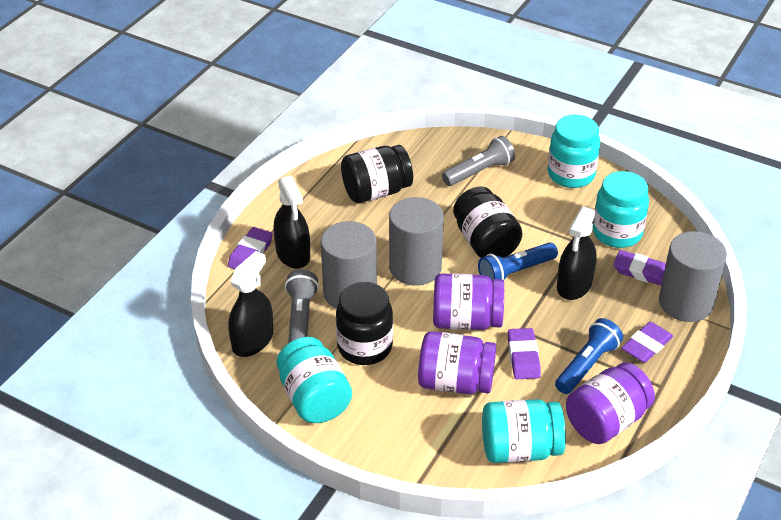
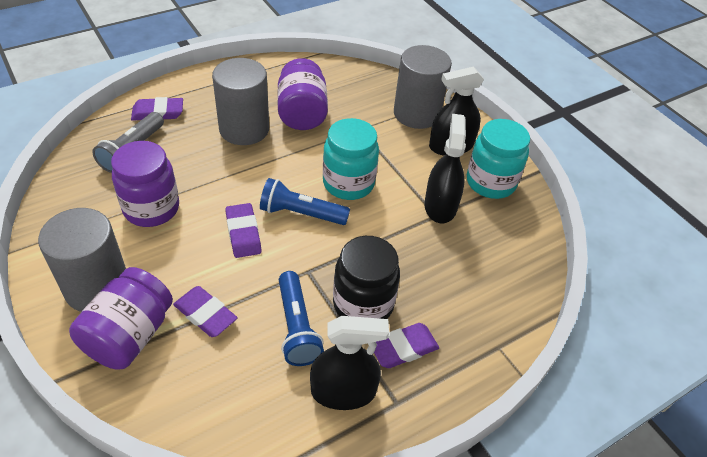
black jar: [336,282,393,365] [341,145,413,203] [453,187,522,258] = 3 -> [333,236,400,319] = 1
grey flashlight: [285,270,319,343] [442,136,515,186] = 2 -> [92,112,164,173] = 1
turquoise jar: [277,337,352,423] [482,399,566,463] [548,115,600,188] [593,171,649,248] = 4 -> [323,118,379,200] [467,119,530,199] = 2

